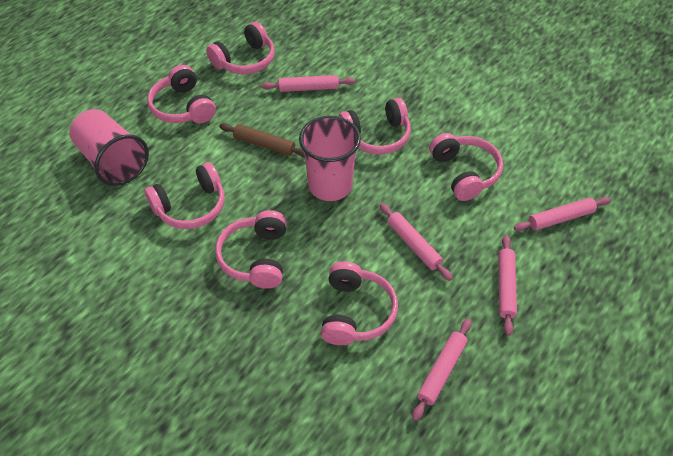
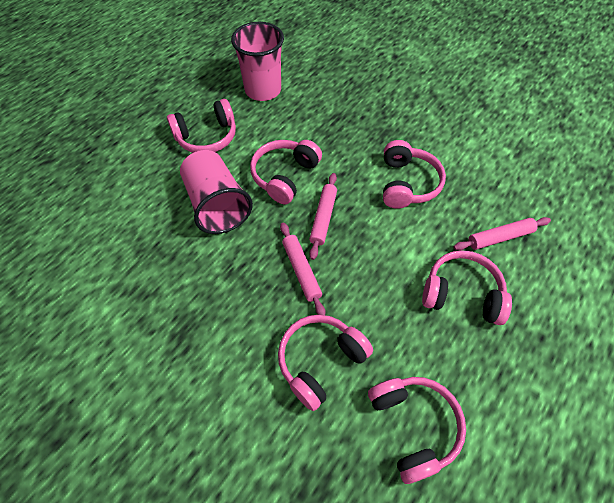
brown rolling pin: [219,123,305,157] = 1 -> none = 0
pink headphones: [145,162,225,229] [147,65,216,123] [206,22,275,74] [215,210,287,289] [321,261,398,345] [339,98,411,155] [429,133,503,201] = 7 -> [167,99,236,153] [250,140,322,204] [278,315,373,411] [368,377,466,484] [383,140,446,209] [422,250,512,325] = 6
pink rolling pin: [262,75,355,92] [380,203,452,281] [412,318,472,421] [498,235,517,336] [514,197,611,231] = 5 -> [280,222,325,315] [309,173,337,260] [454,217,551,251] = 3

